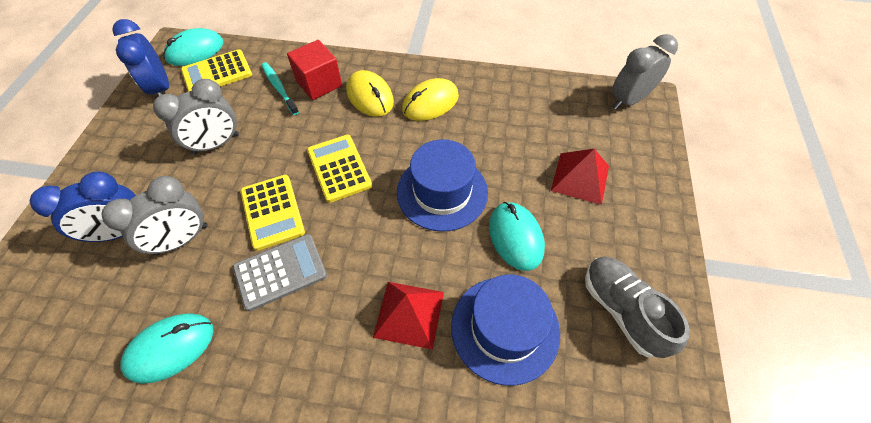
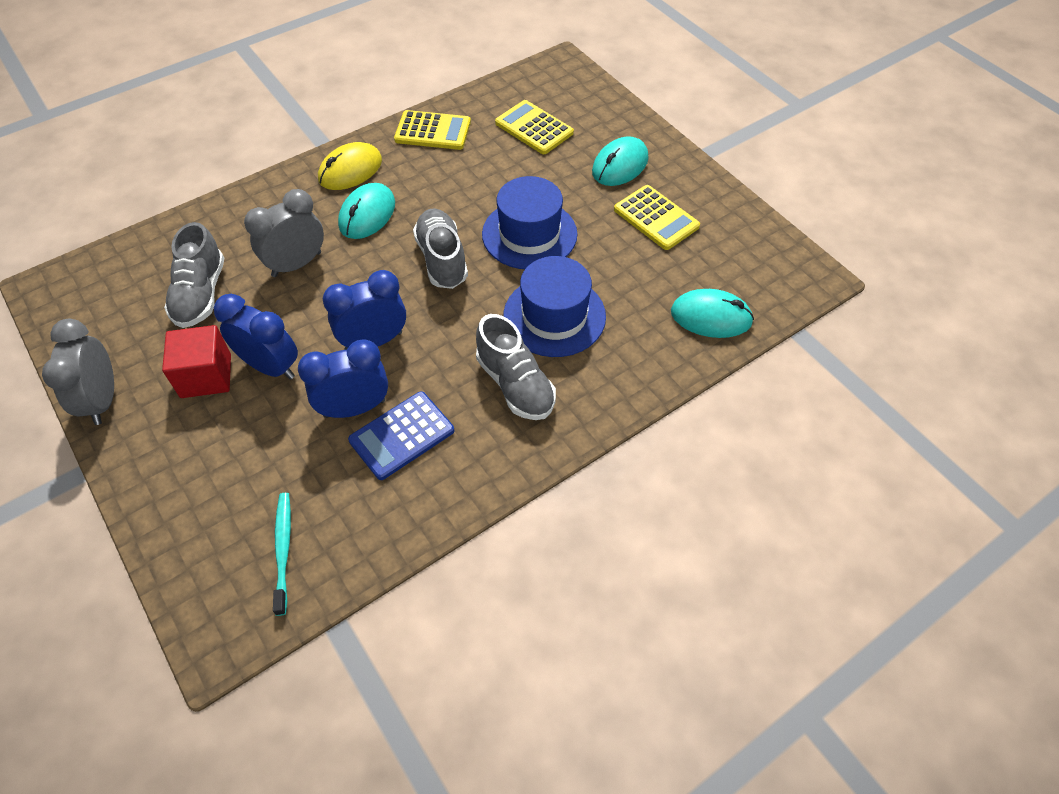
blue calculator: none = 0 -> [348,391,454,480] = 1
blue clock: [30,171,136,242] [112,19,169,96] = 2 -> [214,294,298,380] [298,339,388,418] [323,270,406,350] = 3
grey calculator: [233,234,327,311] = 1 -> none = 0
grey clock: [102,176,208,255] [153,79,239,155] [612,34,678,110] = 3 -> [42,319,114,425] [244,189,324,277] = 2
grey shoe: [585,256,690,358] = 1 -> [164,222,224,328] [413,209,468,289] [476,314,556,420] = 3
red pyramid: [373,282,444,350] [551,149,609,205] = 2 -> none = 0
yellow mouse: [347,70,394,117] [402,78,459,121] = 2 -> [318,142,382,190] = 1

